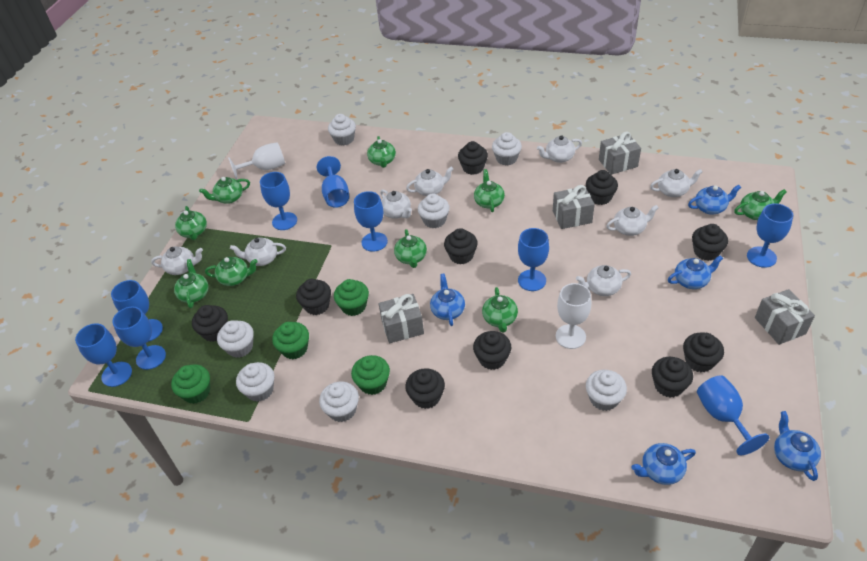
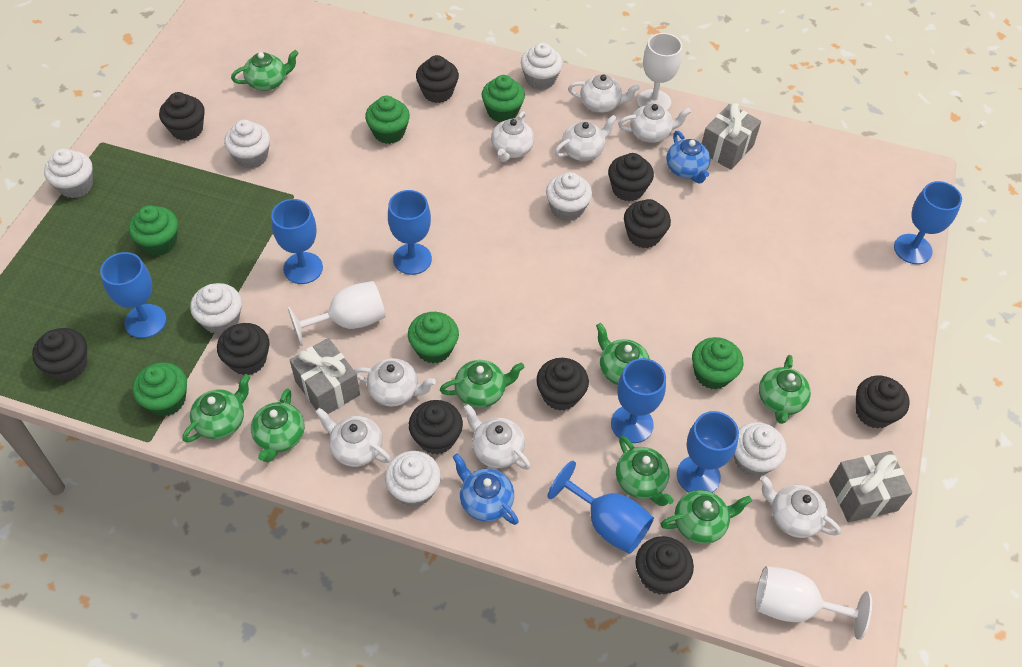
blue goblet: [75,323,132,387] [111,280,163,342] [112,307,166,370] [260,172,297,230] [317,156,349,208] [354,191,388,252] [518,228,549,291] [697,375,769,455] [747,203,793,268] = 9 -> [100,252,166,338] [271,199,323,284] [388,190,432,275] [547,461,654,554] [611,358,666,443] [677,411,739,493] [894,181,962,264] = 7
blue teapot: [430,274,465,326] [632,443,696,485] [668,255,723,289] [688,185,741,214] [774,411,821,481] = 5 -> [453,453,519,525] [666,131,711,183] = 2
green cupcake: [171,364,210,404] [272,322,309,359] [334,279,369,316] [351,355,390,395] = 4 -> [129,205,178,255] [132,362,187,416] [365,96,410,144] [408,312,459,363] [482,75,525,122] [692,337,743,389] = 6
green teapot: [174,259,209,308] [175,206,207,240] [199,177,250,204] [205,257,258,286] [367,136,396,168] [394,229,427,268] [474,169,505,212] [482,287,518,333] [734,189,787,220] = 9 -> [182,374,250,443] [231,50,299,91] [251,388,305,462] [440,360,524,408] [596,323,650,385] [616,436,674,506] [661,490,752,544] [759,355,811,424] = 8
grey gift: [378,294,424,343] [553,185,595,229] [599,132,641,175] [755,289,815,345] = 4 -> [290,338,360,414] [702,103,761,170] [829,451,912,522] = 3
white goblet: [228,142,285,180] [556,283,592,349] = 2 -> [288,281,385,346] [637,33,682,111] [755,566,872,640] = 3

